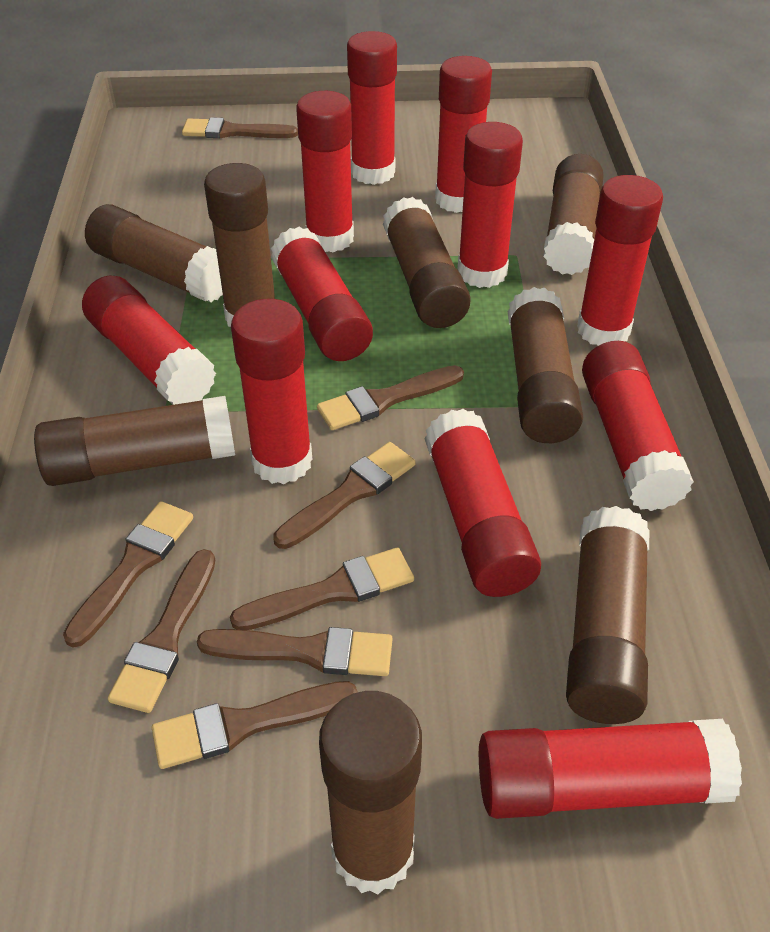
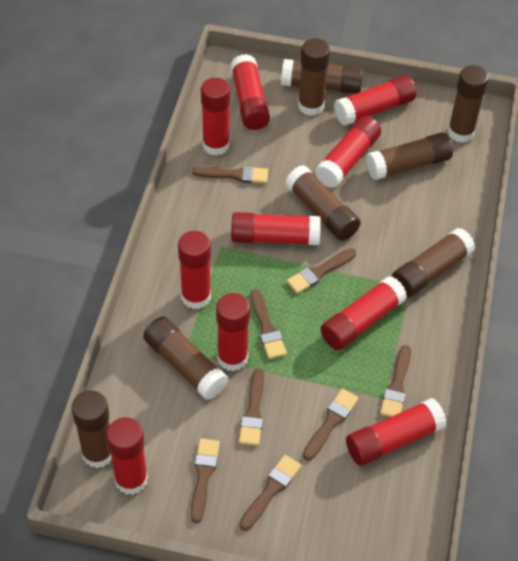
red glue stick: [82,275,216,405] [231,299,312,484] [271,226,373,361] [296,91,354,252] [347,31,397,185] [424,409,541,597] [435,56,492,213] [458,122,523,288] [479,719,742,819] [577,175,663,346] [582,341,694,511] = 11 -> [107,417,148,495] [178,231,211,309] [201,78,230,156] [216,293,250,371] [231,54,270,130] [231,212,321,245] [315,116,381,188] [321,276,407,350] [334,75,416,126] [346,398,447,466] = 10

